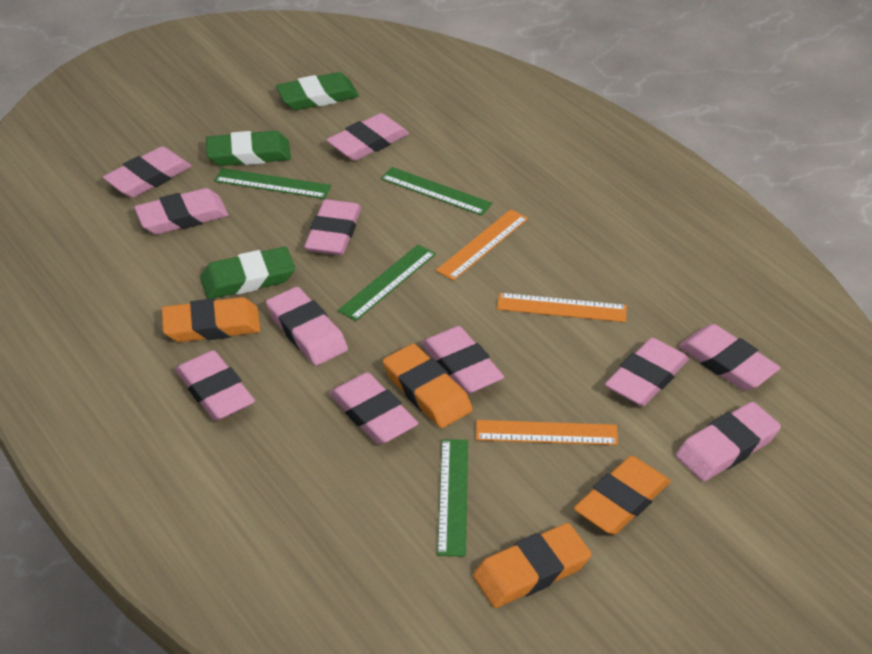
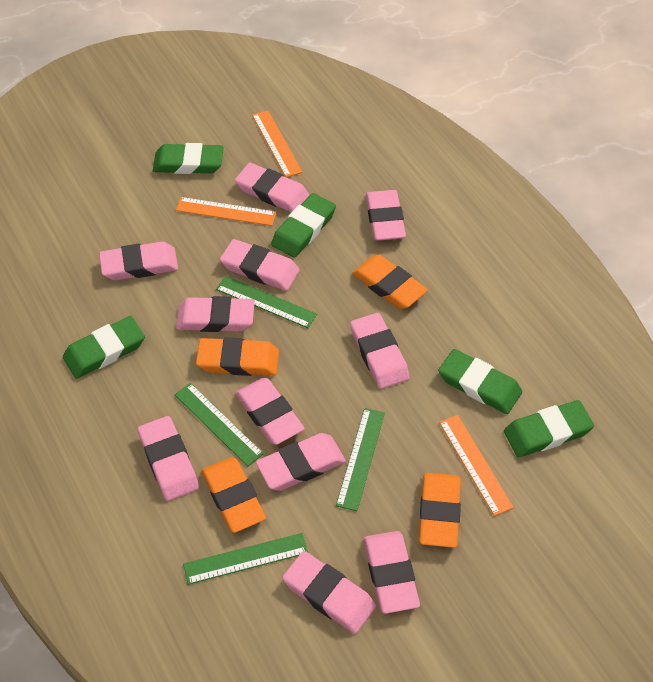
green eraser: [200,247,295,299] [206,131,291,166] [276,72,359,110] = 3 -> [63,316,145,379] [153,143,224,174] [271,193,336,258] [438,349,522,414] [504,400,594,457] = 5

